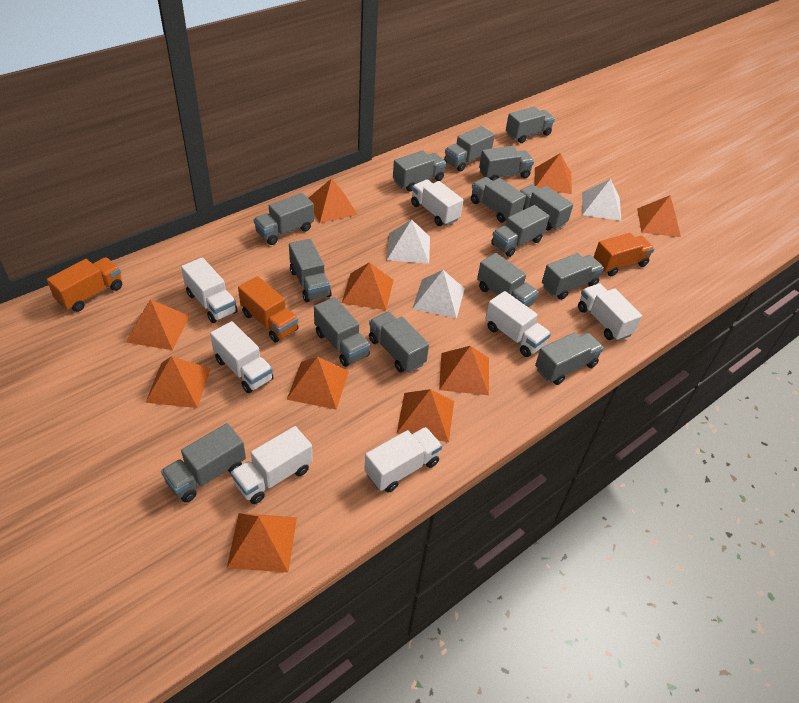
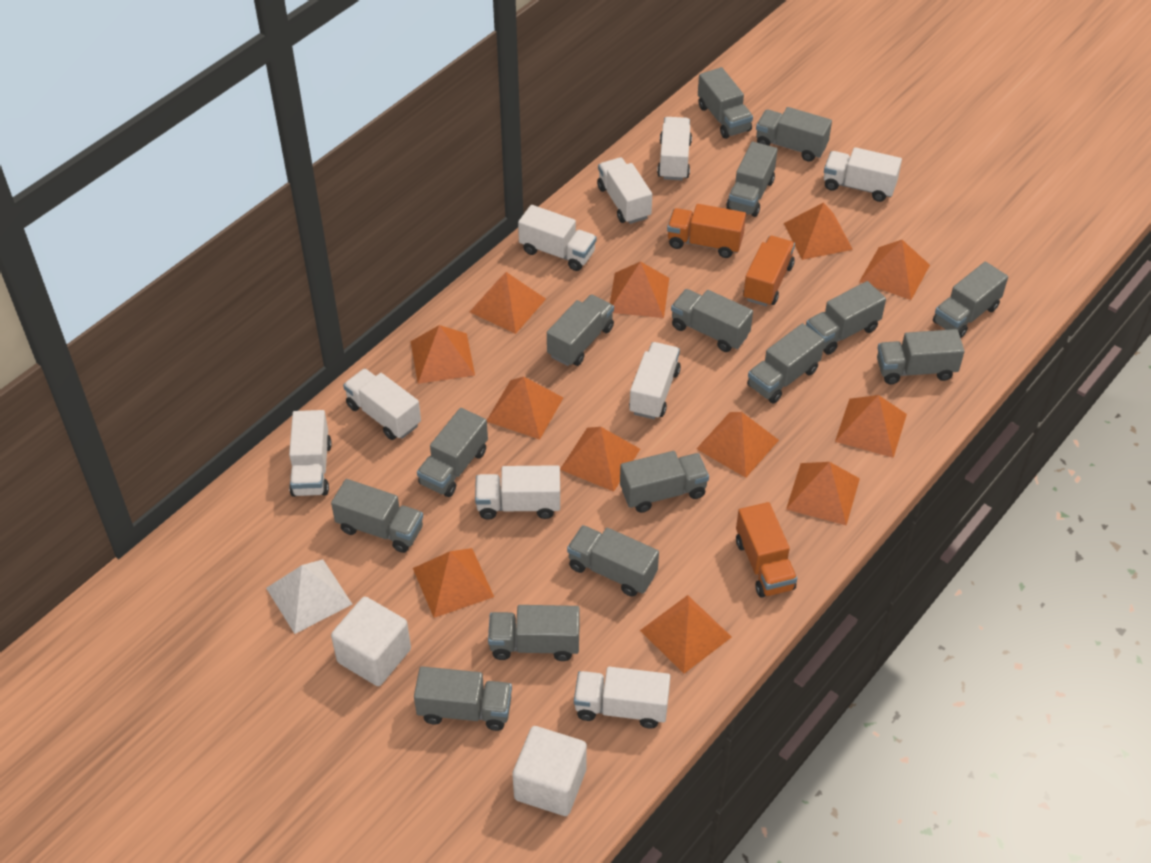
orange pyramid: [126,299,190,350] [145,356,211,408] [227,513,297,573] [287,357,349,410] [308,178,358,223] [342,262,393,310] [397,389,454,442] [439,346,489,395] [534,153,572,194] [637,195,681,237] = 10 -> [411,325,475,384] [413,548,494,618] [470,272,546,334] [487,377,563,440] [560,427,640,492] [610,261,669,318] [640,595,732,674] [696,412,779,478] [784,202,853,260] [786,462,860,526] [835,395,907,458] [859,240,930,300] = 12
white cube: none = 0 -> [331,597,411,686] [512,726,587,816] = 2
white pyramid: [387,219,430,264] [412,270,465,318] [582,179,621,221] = 3 -> [266,559,352,634] = 1
white truck: [181,257,238,323] [210,321,274,393] [231,426,313,504] [364,427,442,493] [411,180,463,226] [485,291,551,357] [578,283,642,341] = 7 -> [289,410,332,497] [343,368,421,440] [475,465,560,520] [518,205,596,271] [574,667,670,729] [597,157,652,224] [629,342,681,419] [657,117,692,180] [824,147,902,202] = 9

